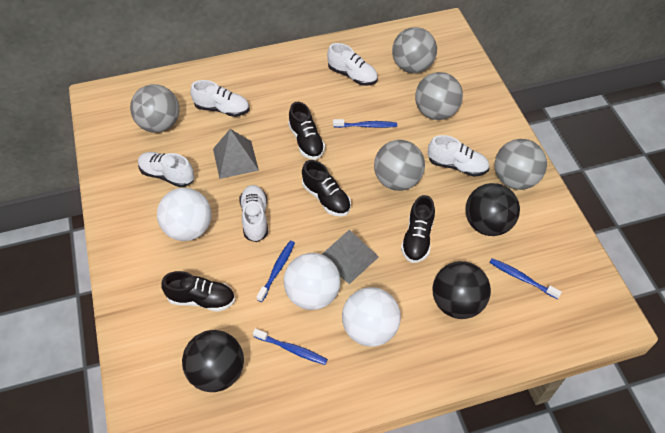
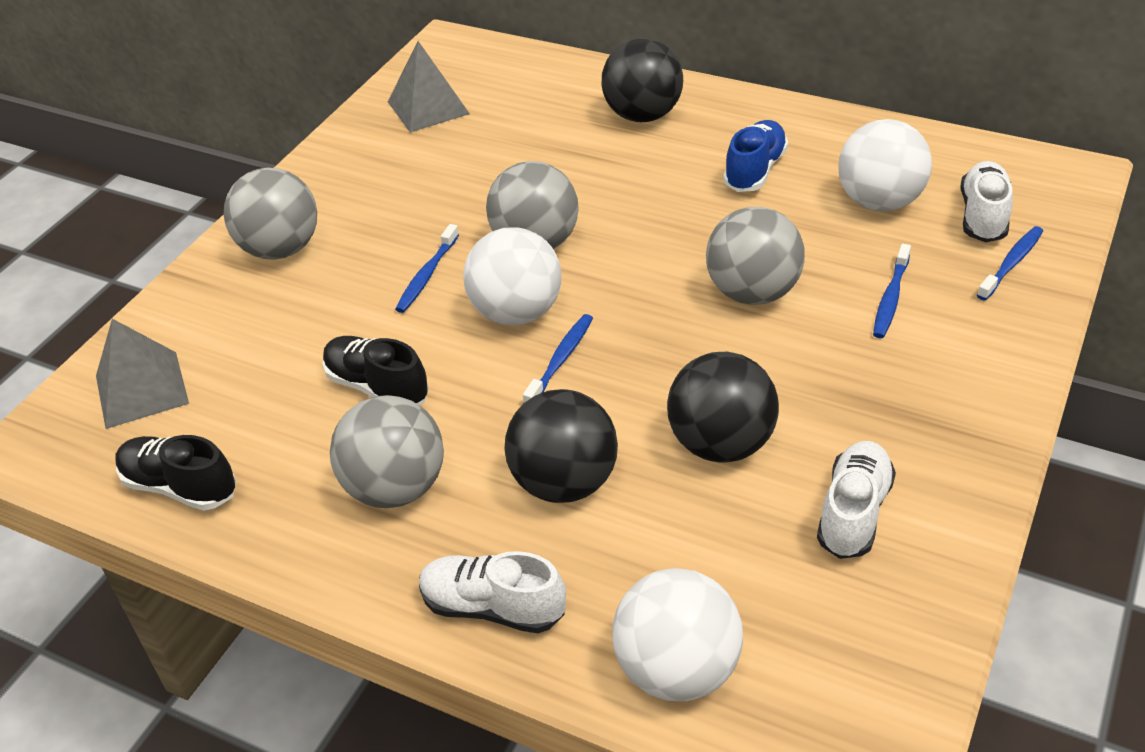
black shoe: [161,271,235,312] [288,102,325,160] [302,160,351,216] [401,195,435,263] = 4 -> [116,435,236,510] [322,336,429,405] = 2
blue shoe: none = 0 -> [723,120,788,192] = 1
grey ball: [130,84,180,133] [374,140,425,191] [392,27,437,73] [415,72,463,120] [495,139,547,190] = 5 -> [224,168,317,260] [330,395,444,508] [486,161,579,249] [706,207,805,305] = 4
white shoe: [138,152,194,188] [190,80,249,117] [240,185,268,242] [327,43,378,86] [428,135,489,177] = 5 -> [419,551,566,633] [817,441,896,559] [960,161,1013,242] = 3

